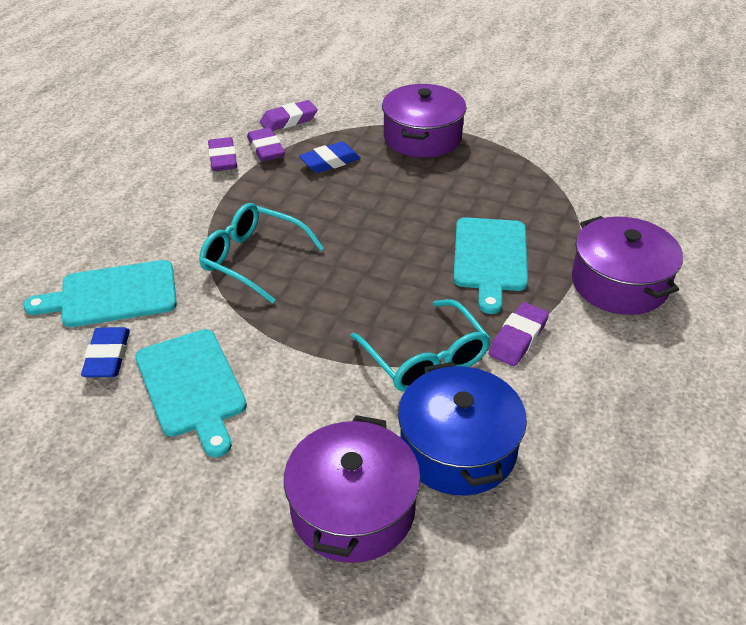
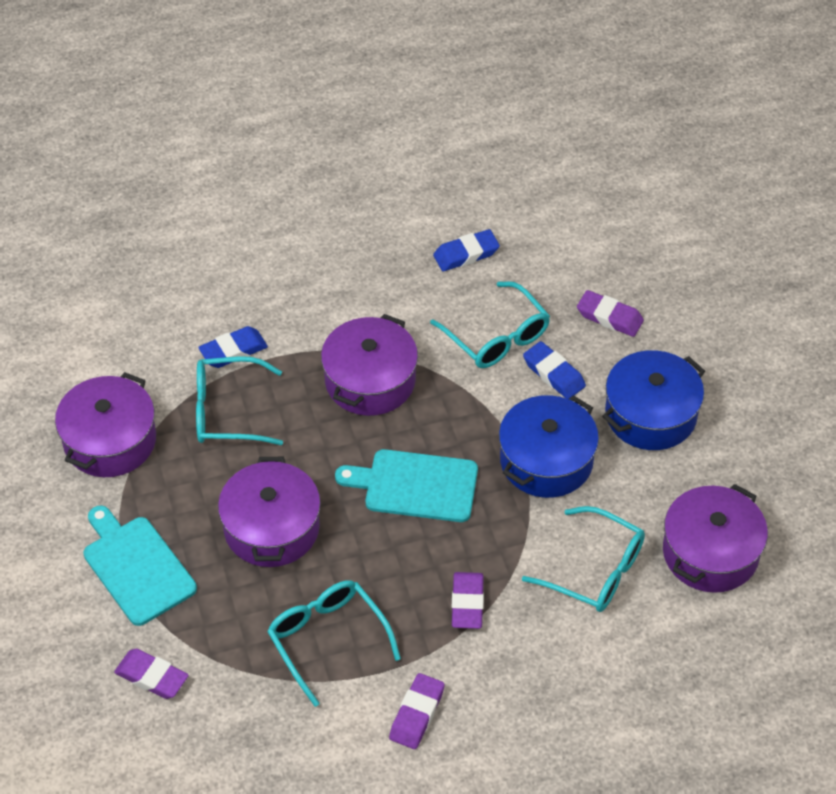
blue eraser: [81,327,130,378] [299,142,361,173] = 2 -> [198,326,268,368] [433,229,500,271] [523,341,586,399] = 3
blue pot: [398,362,527,496] = 1 -> [499,395,599,498] [602,350,705,450] = 2
purple pot: [284,415,421,563] [382,84,467,158] [572,216,683,315] = 3 -> [55,372,156,477] [218,457,321,567] [321,314,418,416] [663,484,768,593] = 4
turquoise cutting board: [23,260,177,327] [135,329,247,457] [453,217,528,314] = 3 -> [83,506,197,626] [335,449,478,522] = 2
turquoise glasses: [199,203,324,304] [350,299,491,392] = 2 -> [196,356,283,445] [267,580,401,707] [430,281,550,368] [522,506,645,612] = 4

